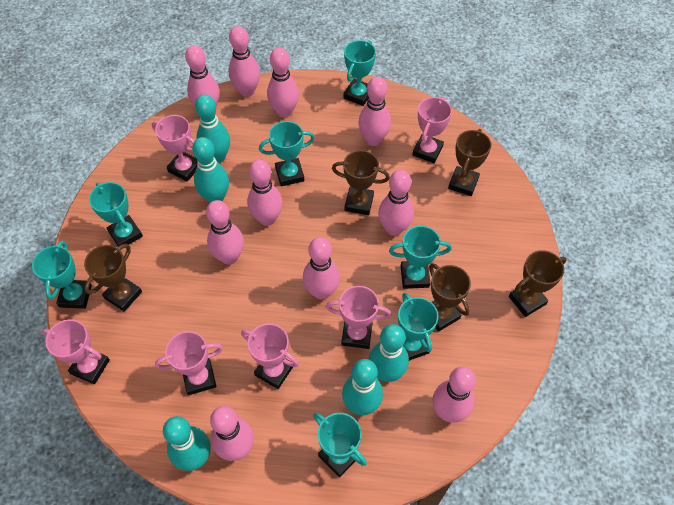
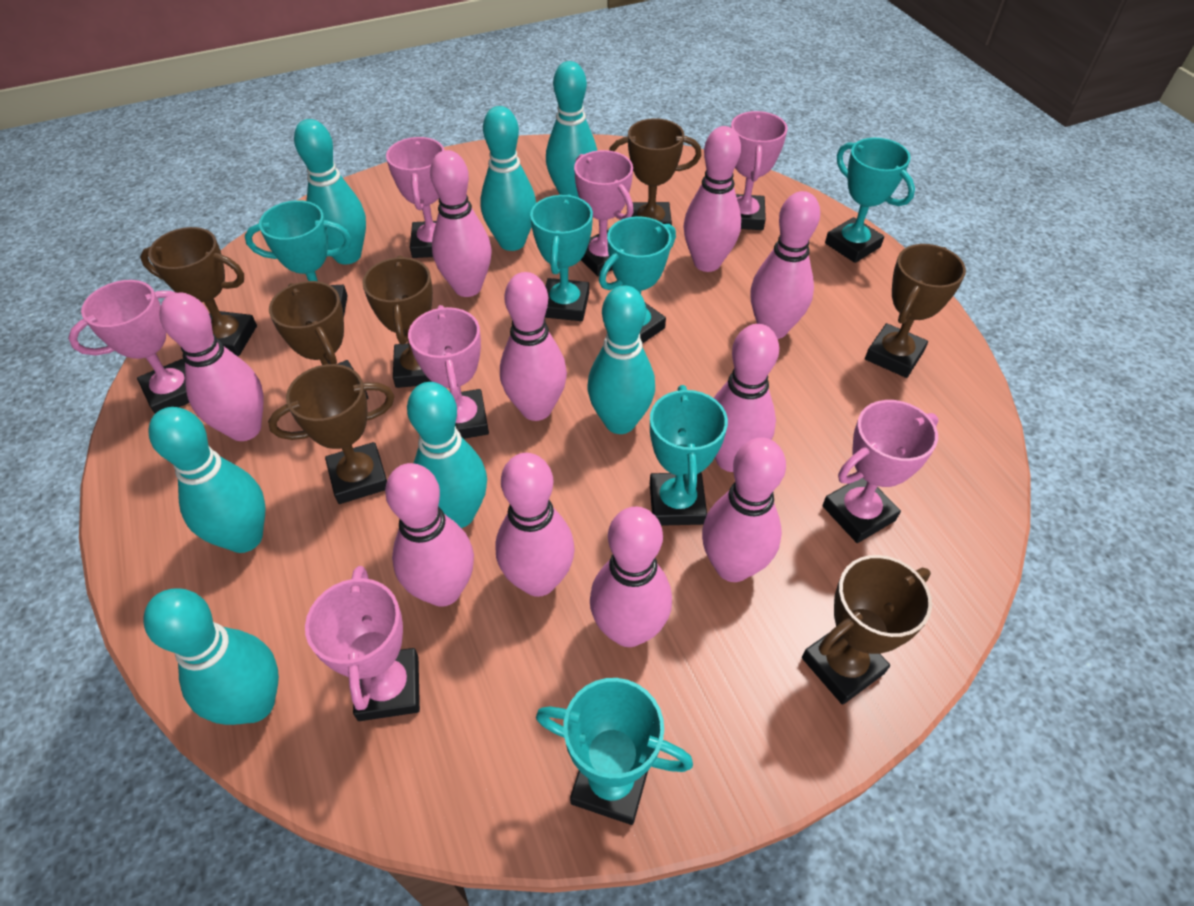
brown trophy: [84,244,142,312] [332,150,390,215] [429,263,471,332] [448,129,491,196] [509,250,567,317] = 5 -> [140,227,257,356] [268,364,395,504] [269,281,368,399] [362,256,433,388] [609,118,701,225] [802,555,932,705] [865,244,966,378] = 7
pink trophy: [42,319,110,384] [152,115,198,182] [155,331,223,395] [241,323,299,389] [326,286,391,349] [412,96,452,163] = 6 -> [68,280,189,414] [305,566,420,721] [386,137,444,258] [408,305,489,439] [574,150,633,276] [731,111,788,230] [822,400,939,543] = 7
turquoise bowling pin: [163,416,211,471] [192,137,229,203] [195,95,230,163] [342,359,383,415] [369,324,409,382] = 5 -> [143,588,279,725] [149,407,265,553] [294,119,366,264] [407,382,487,528] [480,106,536,251] [546,61,597,198] [588,285,655,434] = 7
turquoise trophy: [32,241,92,309] [89,182,143,247] [259,121,315,186] [313,412,367,477] [343,40,376,106] [389,226,452,289] [398,293,439,361] = 7 -> [245,200,352,316] [530,194,593,321] [536,678,693,825] [599,217,676,344] [650,385,728,526] [825,138,915,263] = 6

